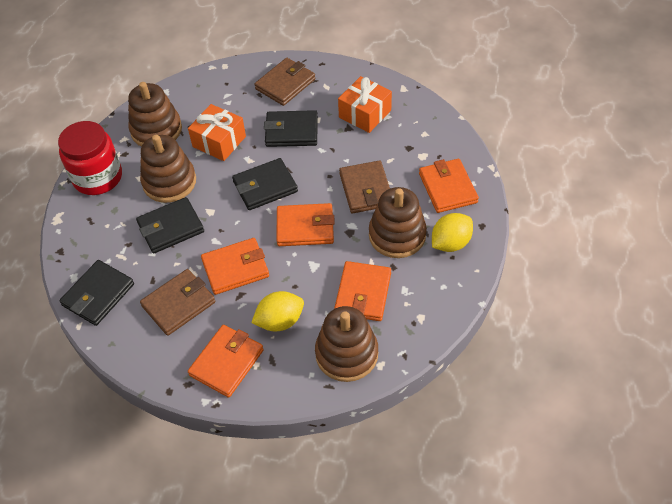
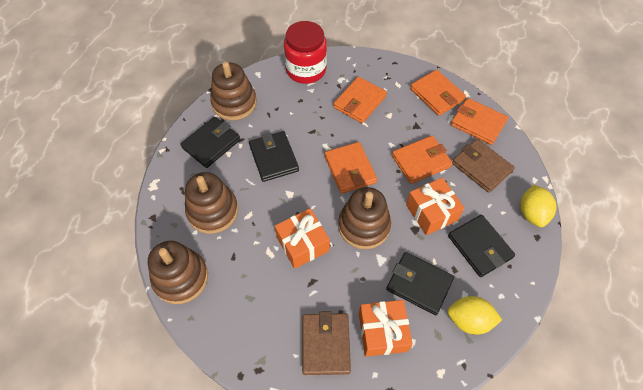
brown wallet: [140,269,215,336] [255,58,315,106] [339,161,390,213] = 3 -> [302,311,351,375] [452,139,515,193] = 2
orange gift: [188,104,246,161] [338,76,392,133] = 2 -> [275,208,330,269] [359,300,413,357] [406,178,464,235] = 3

